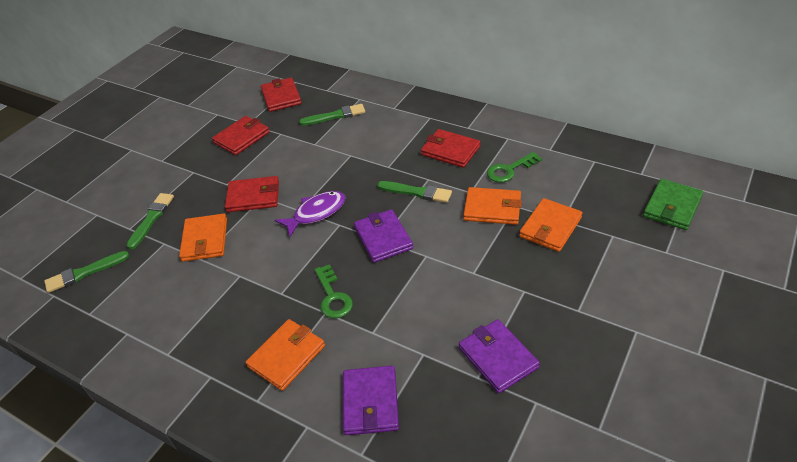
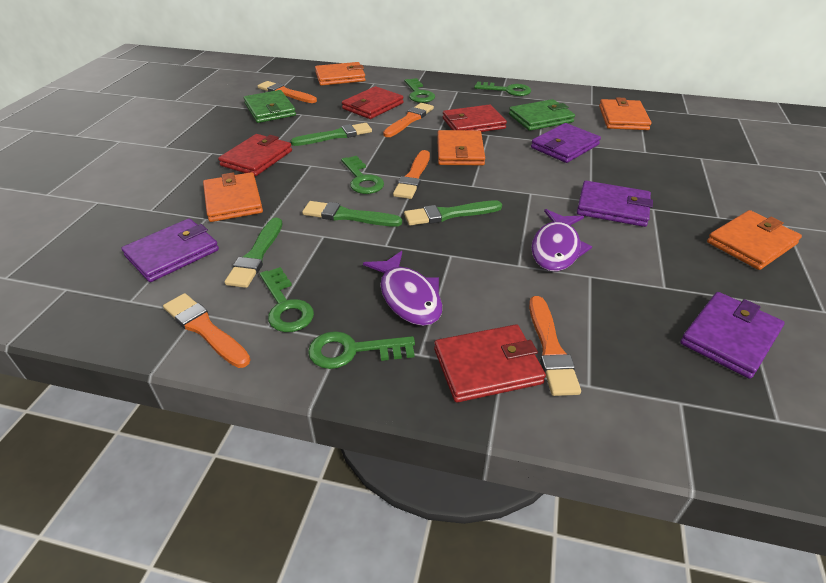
green key: [315,264,353,318] [487,152,542,182] = 2 -> [260,267,314,332] [308,331,415,369] [341,156,384,194] [404,78,435,103] [474,82,531,96] = 5
green wallet: [643,179,703,230] = 1 -> [244,90,296,123] [509,99,575,131] = 2
orange brush: none = 0 -> [163,293,250,368] [258,81,317,103] [383,103,434,137] [393,150,430,199] [529,296,581,396] = 5
orange wallet: [179,214,227,262] [246,319,325,391] [463,187,522,225] [519,198,583,252] = 4 -> [203,172,263,222] [315,62,366,86] [437,130,485,165] [599,97,652,130] [707,210,802,270] = 5
purple fish: [275,191,346,237] = 1 -> [363,251,442,326] [531,209,592,271] = 2
purple wallet: [343,366,399,435] [354,209,413,263] [459,319,540,393] = 3 -> [122,218,219,282] [531,123,601,163] [577,181,653,227] [680,292,785,379] = 4

